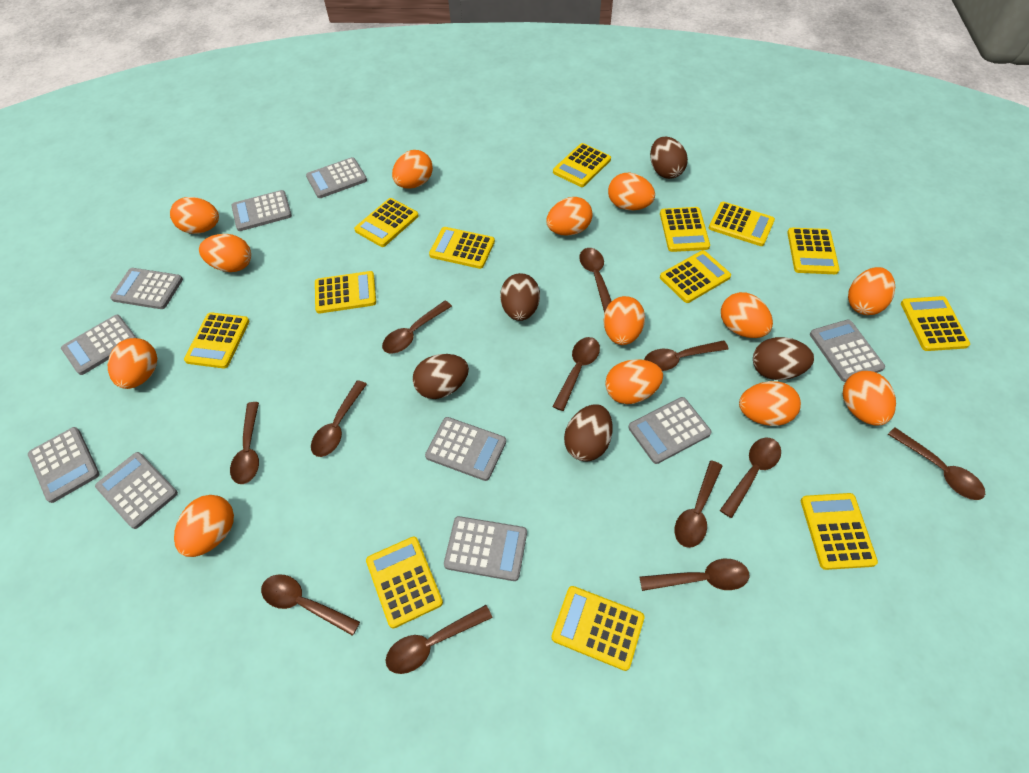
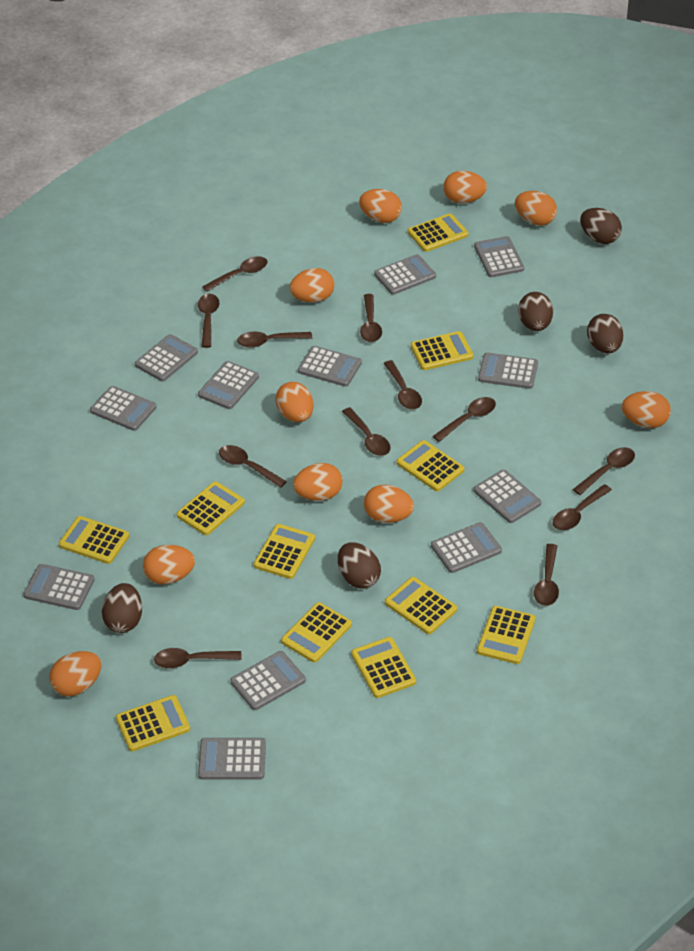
grey calculator: [28,427,100,503] [61,315,137,375] [95,452,178,529] [110,268,183,309] [231,190,292,231] [306,157,367,198] [425,417,506,481] [444,516,527,581] [628,397,712,464] [810,320,885,382] = 10 -> [23,564,95,610] [90,386,157,431] [135,334,198,381] [198,361,259,409] [198,738,266,780] [230,651,306,710] [298,346,362,387] [374,254,436,295] [431,522,502,573] [473,470,541,523] [474,236,524,277] [478,352,538,389] = 12
orange egg: [108,338,157,389] [170,197,219,234] [174,495,234,557] [199,234,251,272] [392,150,433,189] [547,197,593,236] [603,296,645,345] [605,359,663,404] [608,173,655,210] [721,292,773,338] [739,381,801,426] [843,371,896,426] [848,267,895,315] = 13 -> [49,651,101,696] [143,545,195,584] [275,382,314,422] [289,268,334,303] [293,463,343,501] [359,189,402,223] [364,485,414,523] [443,171,487,203] [515,191,557,226] [622,391,671,428] = 10
yellow calculator: [184,312,249,369] [315,271,376,314] [354,198,419,247] [366,536,443,629] [429,227,495,269] [551,586,645,671] [553,143,611,187] [660,207,710,252] [660,250,731,303] [709,202,775,246] [787,228,840,274] [801,493,878,570] [901,296,970,351] = 13 -> [59,516,129,564] [116,695,190,751] [177,481,245,535] [254,524,315,579] [281,602,352,663] [351,637,416,698] [385,577,457,634] [397,440,464,491] [408,213,468,252] [411,331,473,370] [477,606,535,664] = 11

